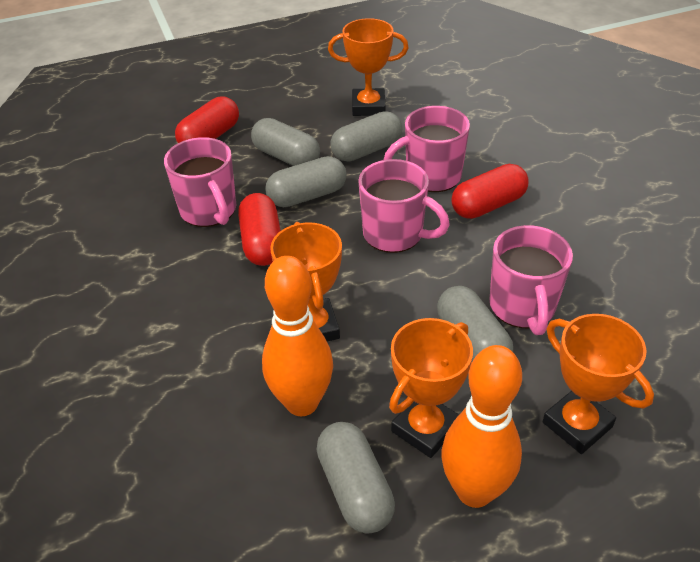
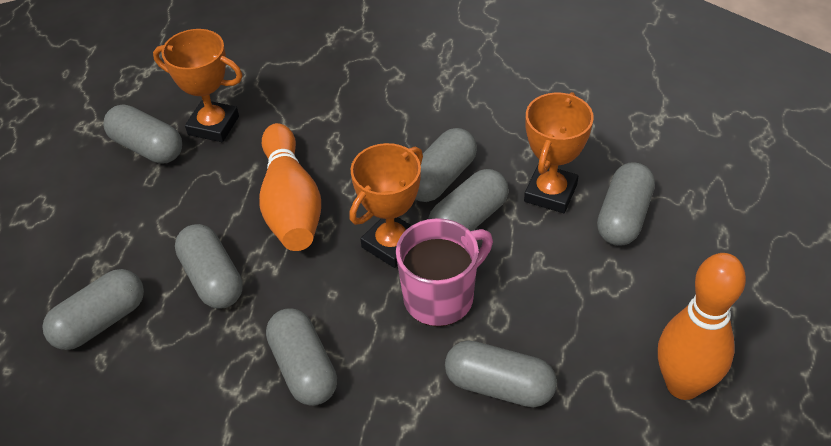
grey capsule: [251,118,320,166] [265,156,346,207] [316,422,395,534] [330,111,402,162] [437,286,513,361] = 5 -> [42,269,144,350] [103,104,182,164] [175,224,243,309] [266,308,337,406] [415,128,477,202] [428,169,509,232] [445,340,557,407] [597,162,655,246] = 8
orange trophy: [270,222,342,342] [328,18,408,116] [389,318,473,458] [543,314,654,454] = 4 -> [153,29,243,142] [349,143,423,268] [524,92,594,213] = 3
pink mug: [164,137,236,227] [358,159,450,253] [384,106,470,192] [490,225,573,335] = 4 -> [396,218,493,326] = 1
red capsule: [175,96,239,143] [238,193,281,266] [451,164,529,219] = 3 -> none = 0

